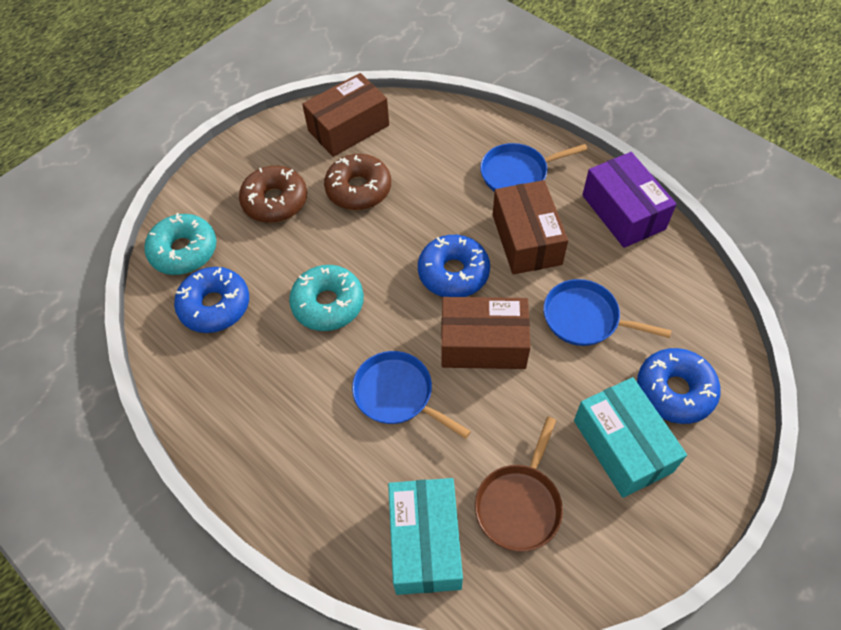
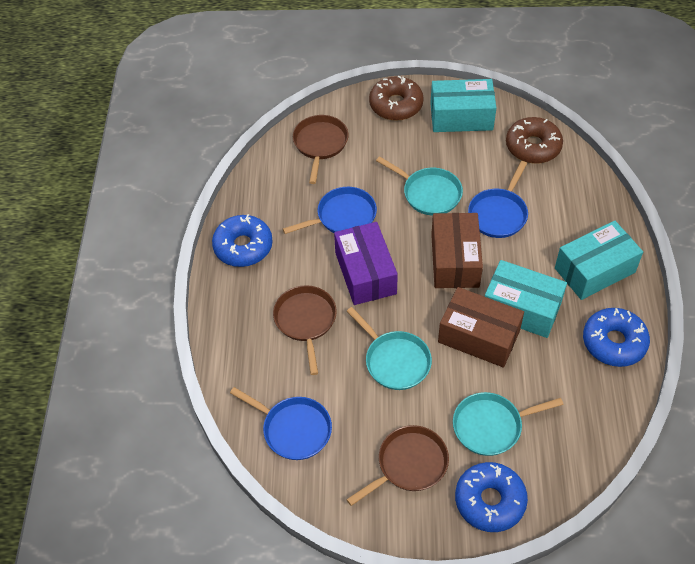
brown box: [302,73,389,157] [441,297,531,369] [493,180,568,275] = 3 -> [431,213,483,288] [438,287,524,368] = 2
brown pan: [475,417,563,552] = 1 -> [273,285,337,375] [293,115,349,184] [346,425,449,506] = 3
turquoise box: [388,478,463,595] [574,377,687,498] = 2 -> [430,79,496,132] [485,260,567,338] [555,221,643,300] = 3
turquoise donut: [144,213,217,275] [289,265,364,331] = 2 -> none = 0
turquoise pan: none = 0 -> [347,307,432,390] [376,156,463,216] [453,392,564,456] = 3

